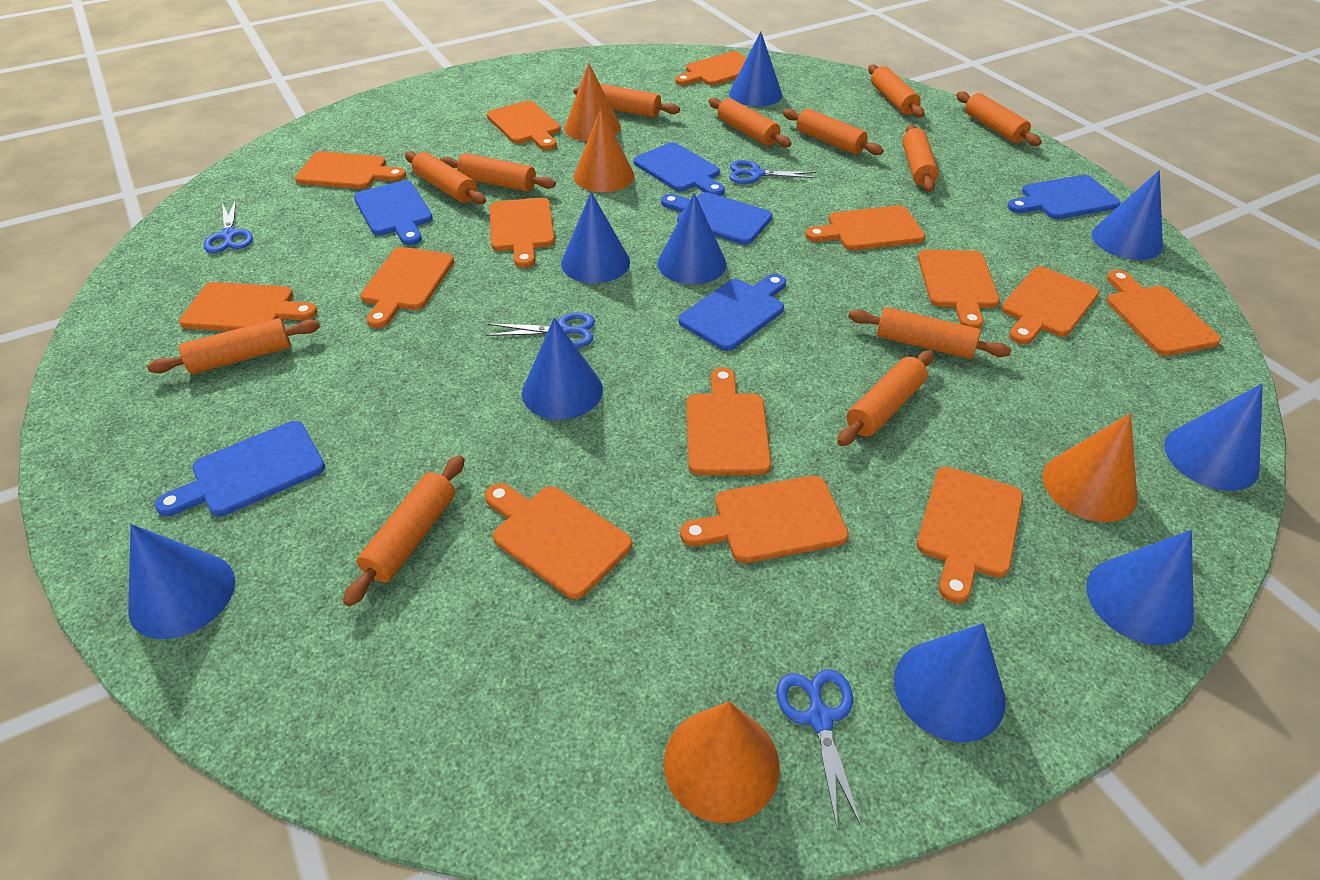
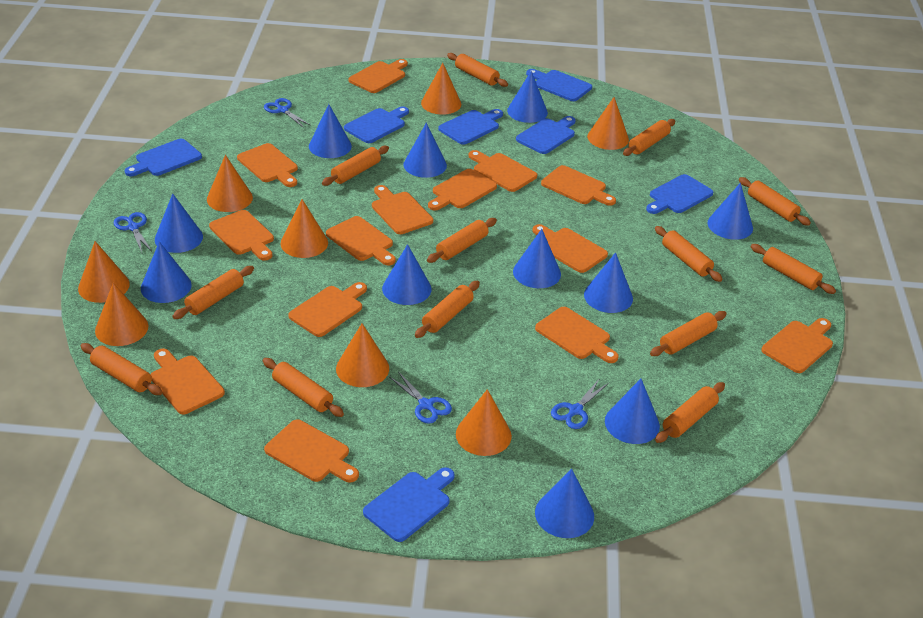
blue cone: [128,524,235,639] [522,318,603,420] [561,192,630,283] [657,193,726,285] [729,31,782,107] [894,623,1006,742] [1086,530,1194,645] [1092,170,1163,260] [1164,384,1263,491] = 9 -> [141,241,192,303] [155,194,203,253] [309,104,352,158] [382,244,431,305] [403,123,447,178] [507,71,548,123] [513,229,561,288] [535,469,594,538] [584,252,633,313] [605,379,660,444] [707,183,753,240] = 11
blue cutting board: [155,421,325,516] [354,180,433,245] [634,142,725,196] [661,192,772,245] [679,274,786,351] [1007,175,1121,219] = 6 -> [125,139,202,176] [344,106,409,143] [363,467,455,542] [438,109,503,145] [516,116,576,154] [526,69,592,101] [646,174,713,214] = 7
orange cone: [564,63,621,141] [574,109,635,192] [664,701,780,823] [1042,413,1137,522] = 4 -> [78,241,130,303] [95,283,148,346] [207,155,253,212] [281,199,328,258] [336,323,389,387] [421,63,461,115] [456,389,512,456] [587,97,629,150] = 8
orange rolling pin: [147,318,320,374] [343,455,465,607] [405,151,486,204] [439,153,556,192] [573,84,680,117] [708,98,792,147] [783,109,884,155] [837,350,934,446] [848,307,1011,359] [868,64,925,118] [902,124,939,192] [956,92,1042,146] = 12 -> [81,343,162,395] [173,266,254,319] [263,358,344,417] [322,146,389,186] [415,281,480,338] [427,218,497,263] [447,53,508,87] [623,119,675,156] [650,311,727,356] [655,226,723,282] [655,382,725,443] [739,177,811,226] [751,244,836,294] = 13

